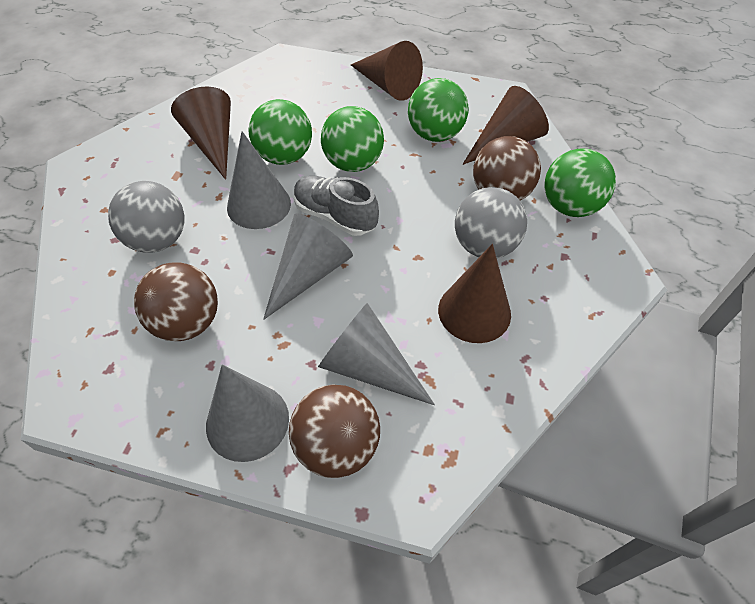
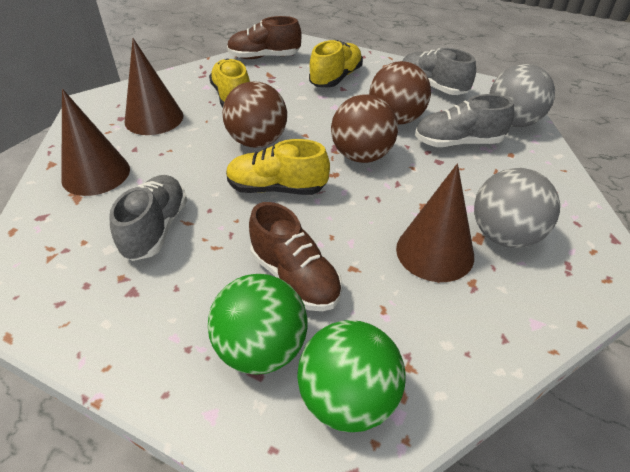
brown cone: [171,87,231,180] [351,41,423,101] [438,244,511,343] [462,86,549,165] = 4 -> [61,89,130,196] [125,38,183,135] [396,164,474,282] = 3
brown shoe: none = 0 -> [227,16,302,59] [249,202,343,311] = 2
green ball: [248,99,312,165] [321,106,384,172] [408,78,469,142] [544,148,616,217] = 4 -> [208,274,307,374] [297,320,406,432] = 2
grey cone: [206,365,289,462] [227,131,291,229] [263,213,353,320] [318,303,435,405] = 4 -> none = 0
grey shoe: [294,176,379,236] = 1 -> [109,175,187,261] [402,48,476,95] [415,94,514,147] = 3
yellow shoe: none = 0 -> [209,59,250,108] [226,139,330,195] [309,40,363,88] = 3

